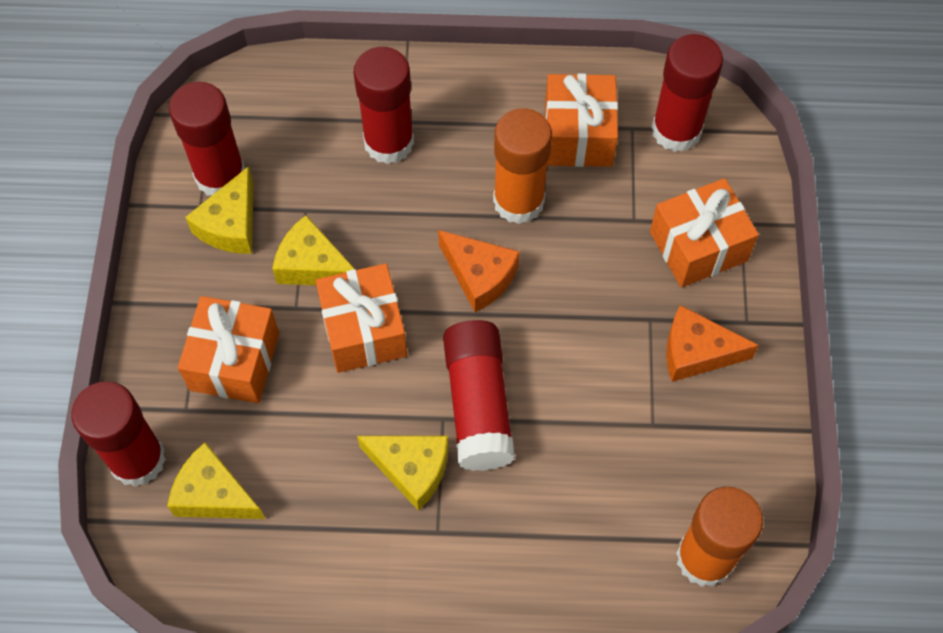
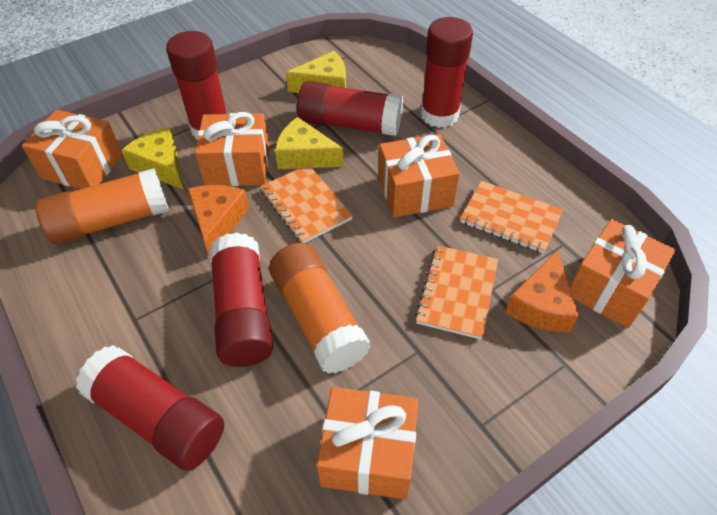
orange gift: [178,296,279,403] [315,263,407,373] [545,73,618,167] [650,178,759,288] = 4 -> [22,110,123,189] [195,112,269,186] [317,387,418,499] [378,134,460,218] [570,219,676,328] = 5
orange notebook: none = 0 -> [260,164,353,243] [415,245,498,340] [460,181,563,253] = 3
yellow cheese: [167,443,265,519] [185,166,254,254] [272,215,355,285] [357,436,449,511] = 4 -> [121,127,183,189] [275,117,344,169] [286,51,346,93] = 3

